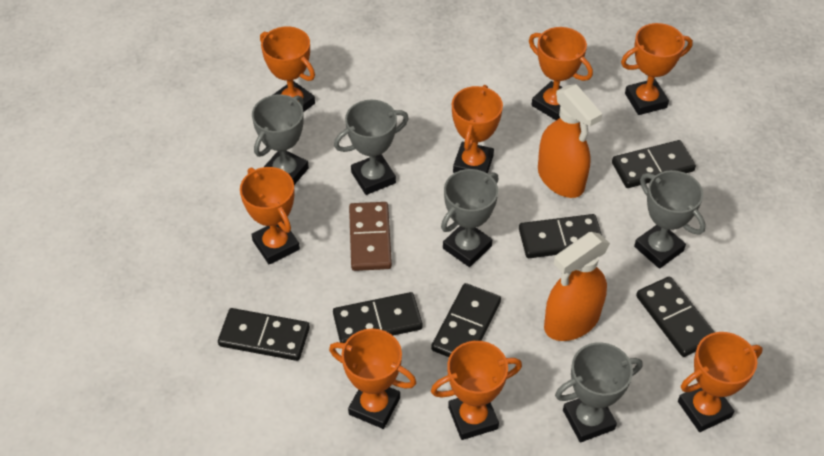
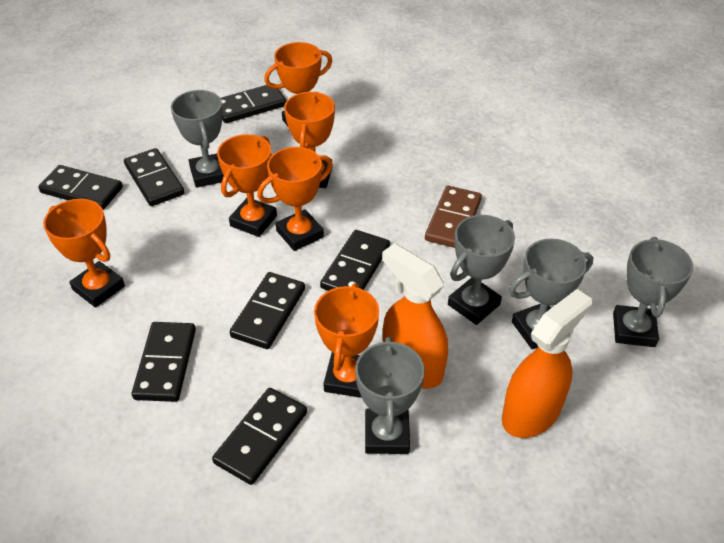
black domino: [218,308,310,361] [333,292,422,343] [431,283,501,357] [519,214,602,258] [612,140,696,188] [636,276,715,357] = 6 -> [38,165,123,210] [124,148,184,206] [132,322,196,402] [212,388,307,485] [220,83,286,123] [230,272,305,349] [320,230,390,291] = 7
orange trophy: [240,167,300,264] [260,26,315,112] [329,329,416,429] [431,341,522,440] [452,85,503,174] [529,27,593,120] [621,23,693,115] [678,332,763,432] = 8 -> [43,199,125,308] [217,134,277,237] [257,147,333,251] [264,42,332,126] [284,92,335,188] [314,283,379,398] = 6

